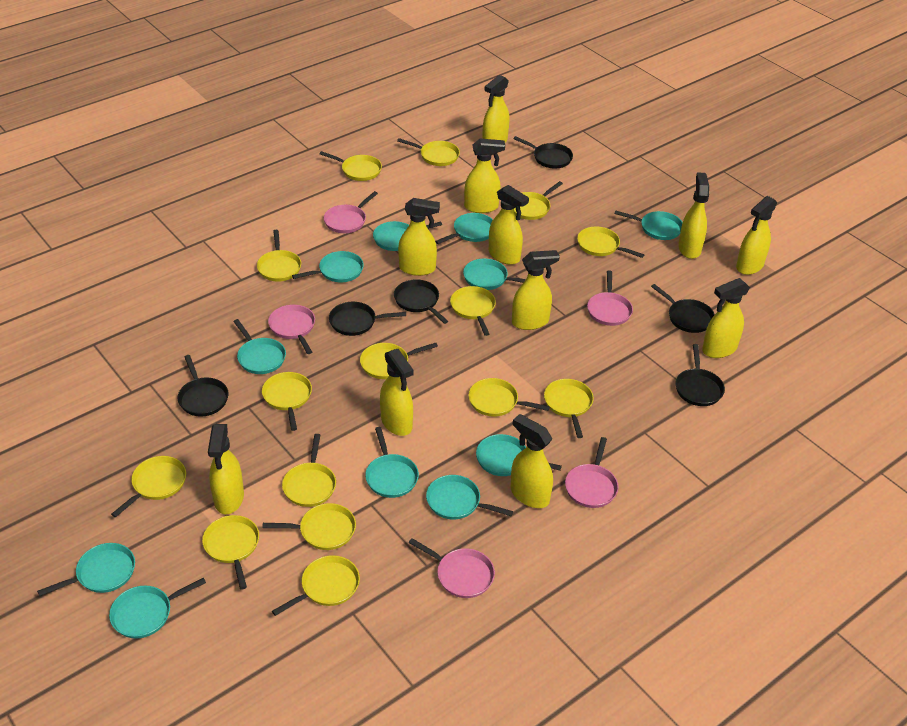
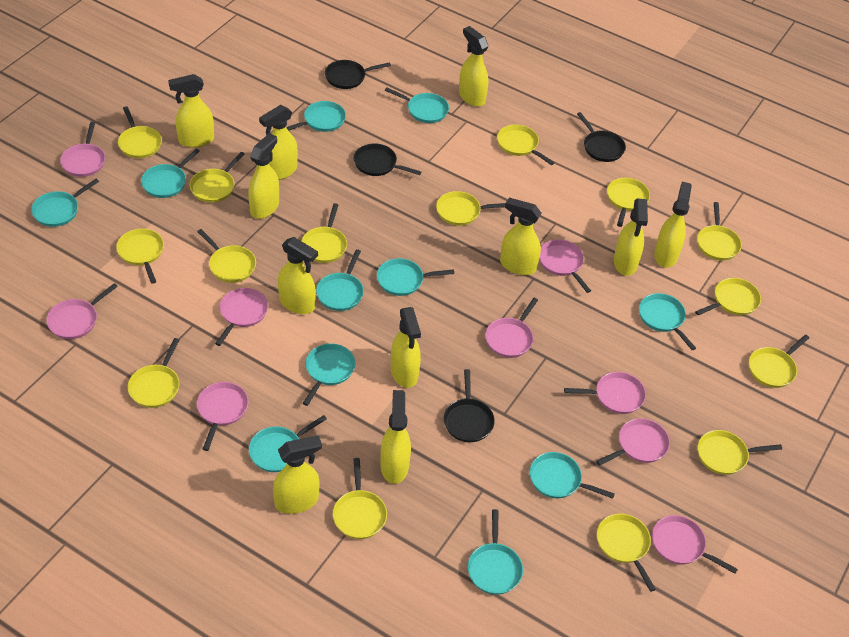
black pan: [178,355,229,416] [329,302,406,336] [394,279,448,324] [513,136,573,169] [651,284,715,333] [676,344,725,406] = 6 -> [325,60,391,89] [354,143,421,176] [444,369,495,442] [577,112,626,162] = 4
pink pan: [268,305,315,354] [324,191,378,233] [409,538,495,598] [565,437,619,508] [587,270,633,326] = 5 -> [46,283,118,339] [60,122,105,177] [197,382,248,451] [215,288,268,346] [485,298,538,358] [539,239,591,293] [564,372,646,414] [596,418,670,466] [652,515,738,574] = 9

